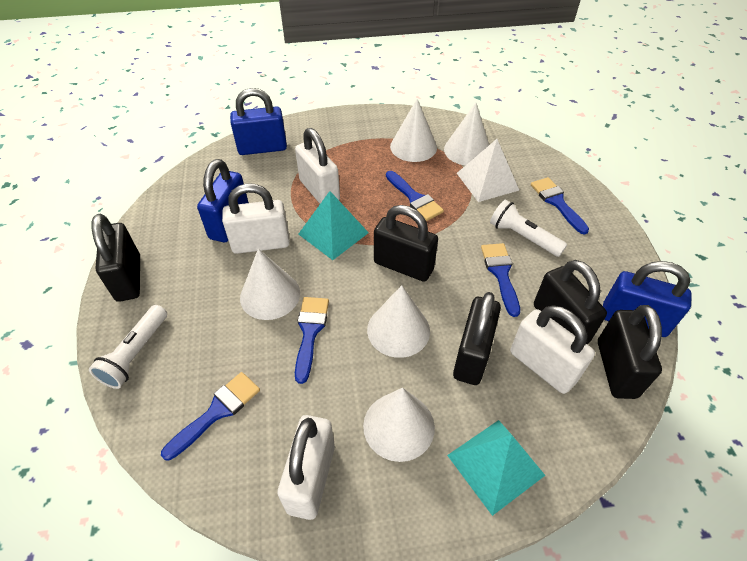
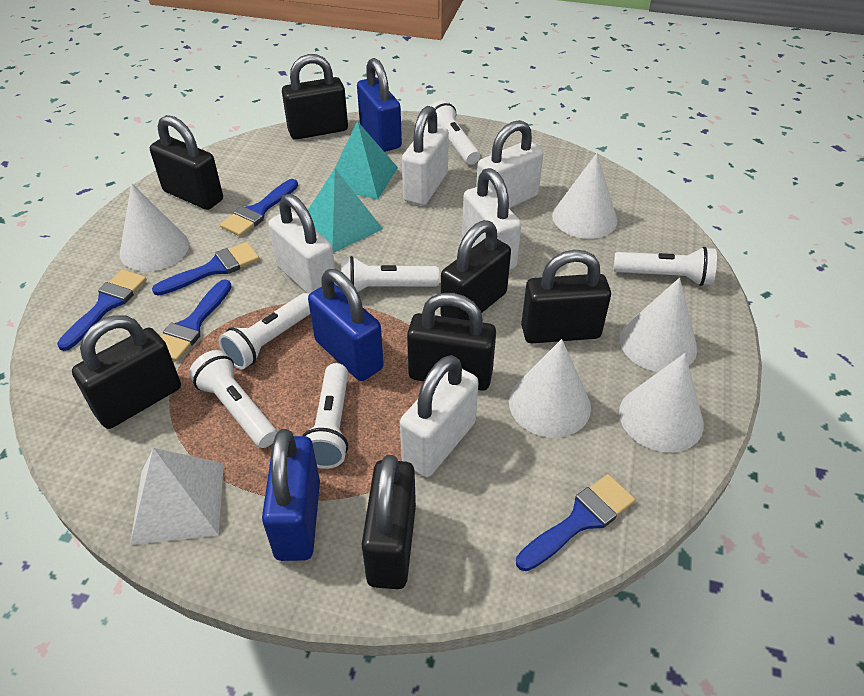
black padlock: [91,214,140,302] [374,205,438,282] [453,292,501,385] [534,260,607,344] [598,305,662,399] = 5 -> [72,315,181,429] [150,115,223,210] [282,54,348,140] [361,455,416,589] [407,293,496,391] [440,220,511,321] [521,250,611,343] = 7
white flashlight: [89,305,167,389] [490,199,567,257] = 2 -> [189,350,277,448] [219,293,310,369] [302,363,348,469] [341,256,440,292] [427,100,480,165] [614,247,717,286] = 6
white padlock: [222,183,290,254] [278,415,335,520] [295,128,340,204] [510,306,595,394] = 4 -> [268,194,337,294] [400,355,479,477] [402,106,449,205] [462,168,521,270] [476,120,543,208] = 5

